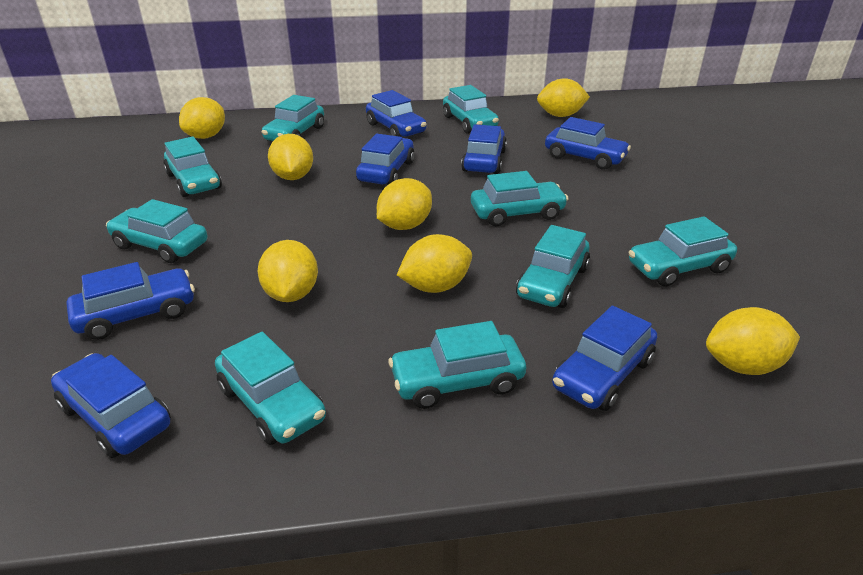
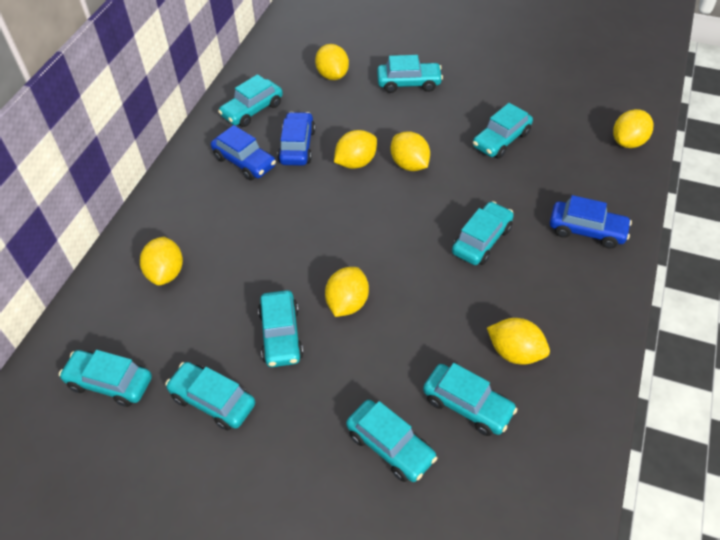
blue car: [51,353,171,458] [67,262,195,340] [356,134,414,185] [366,90,427,137] [461,124,507,174] [545,117,631,170] [552,306,657,411] = 7 -> [211,125,276,180] [277,112,315,166] [550,195,632,249] = 3

